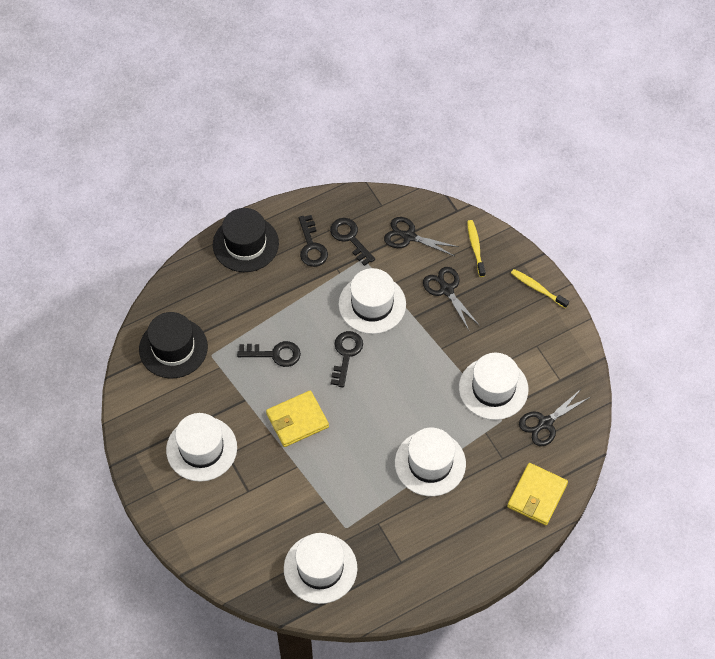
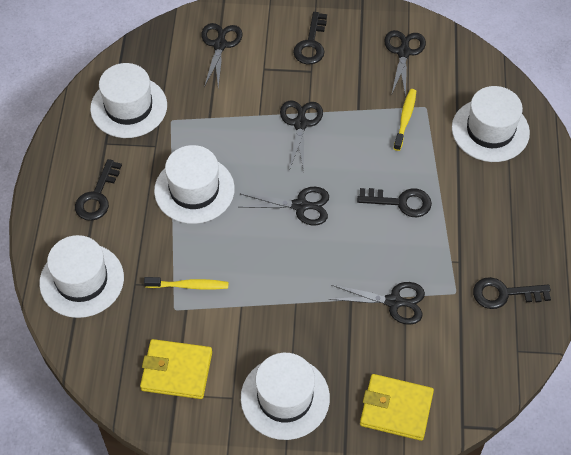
black hat: [139,312,208,379] [213,208,279,272] = 2 -> none = 0
black scissors: [384,217,459,256] [423,267,480,330] [519,388,590,446] = 3 -> [201,23,243,88] [240,187,329,225] [280,100,323,171] [328,282,425,325] [384,30,426,98] = 5

